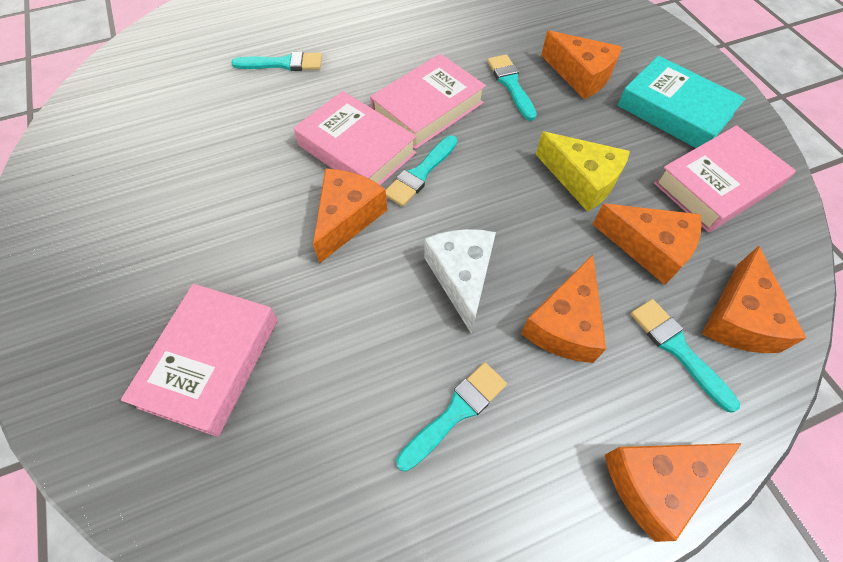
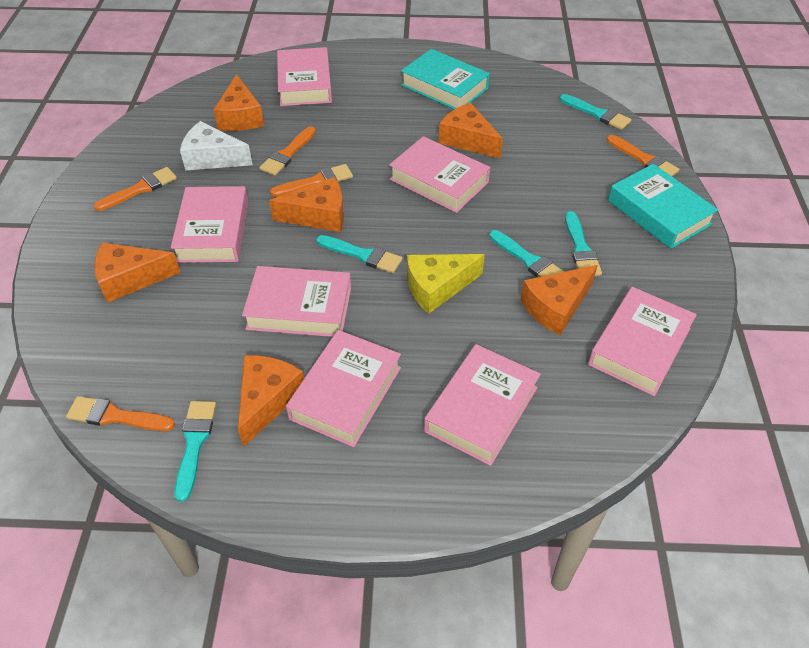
orange brush: none = 0 -> [66,396,175,431] [94,167,177,211] [259,126,316,176] [270,164,353,197] [607,135,680,176] = 5
pink book: [121,284,278,437] [294,91,417,185] [370,54,486,150] [654,125,796,232] = 4 -> [171,186,248,263] [242,266,351,337] [277,47,332,106] [286,330,401,447] [389,136,490,213] [424,344,541,466] [588,287,697,396] = 7
turquoise book: [617,56,746,148] = 1 -> [401,49,490,109] [608,164,718,249] = 2

